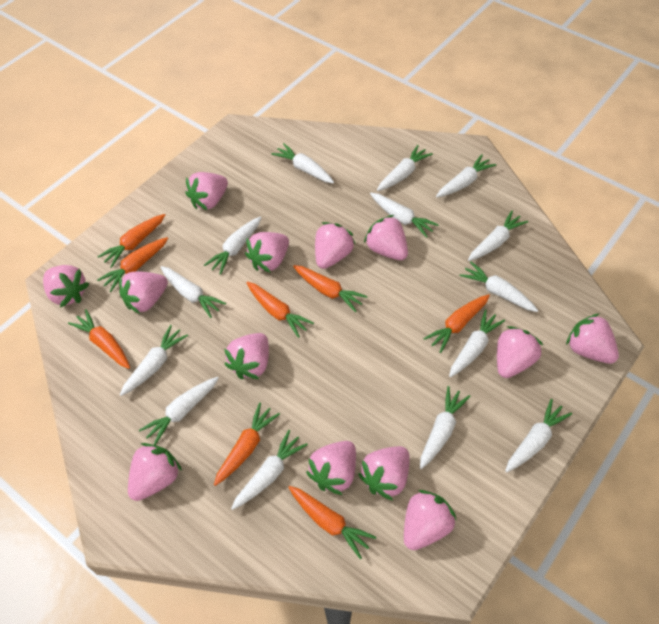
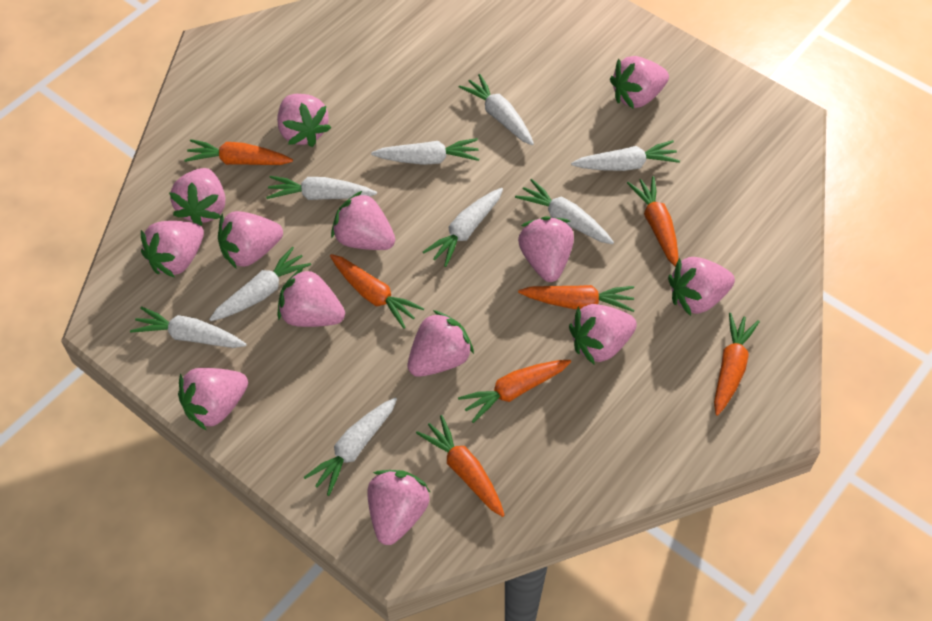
orange carrot: [68,309,130,369] [97,214,165,268] [97,237,168,292] [214,403,280,486] [246,282,314,338] [288,486,376,559] [293,265,368,312] [423,294,490,353] = 8 -> [184,139,293,165] [330,254,424,329] [416,415,505,517] [458,360,571,423] [518,285,634,312] [627,176,678,267] [714,313,760,416] = 7
white carrot: [120,325,188,396] [139,377,219,445] [160,266,226,318] [204,216,262,275] [231,430,308,510] [271,143,334,184] [370,193,439,238] [377,145,433,191] [420,386,471,469] [436,154,496,197] [449,309,505,377] [460,262,538,312] [468,211,528,261] [505,399,572,472] = 14 -> [130,306,247,348] [209,246,311,321] [266,176,377,200] [304,397,397,496] [371,138,479,165] [423,188,503,267] [459,74,534,145] [515,179,614,244] [571,140,680,171] = 9

